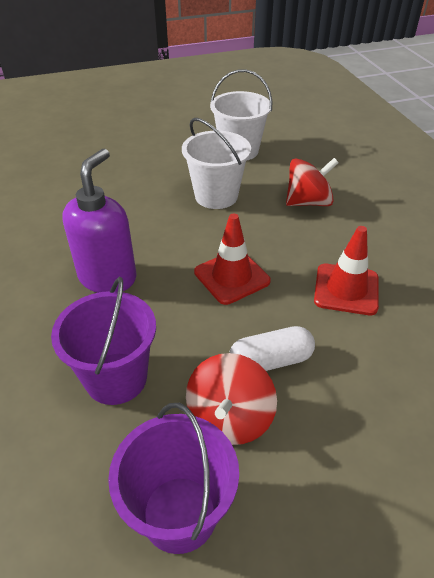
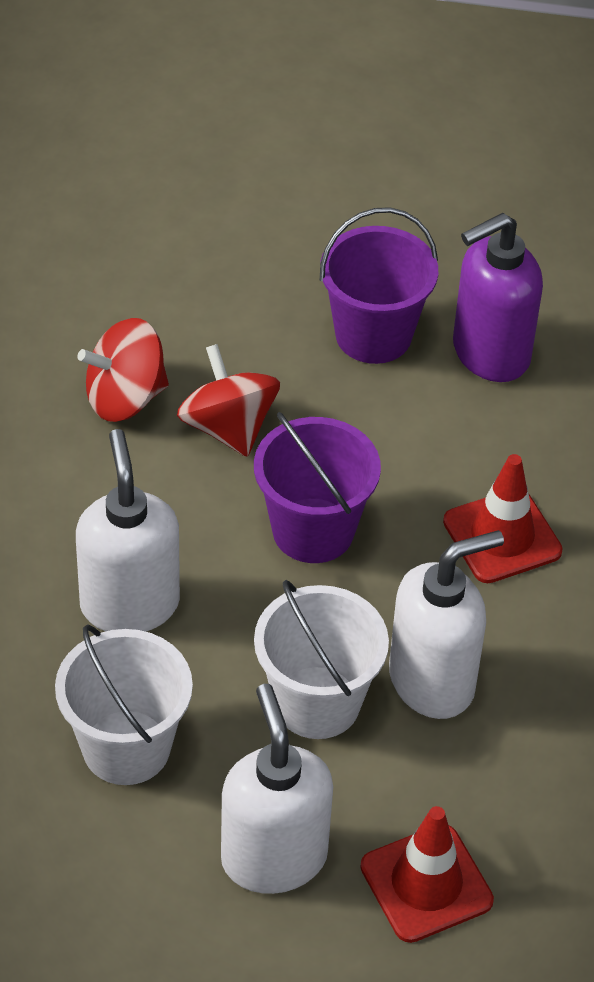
white capsule: [229,326,315,371] = 1 -> none = 0
white soap dispenser: none = 0 -> [76,429,180,632] [221,684,333,894] [389,530,504,719] = 3

